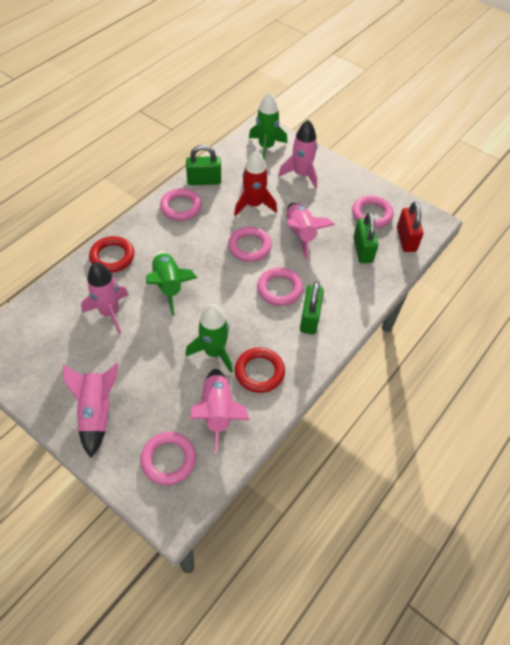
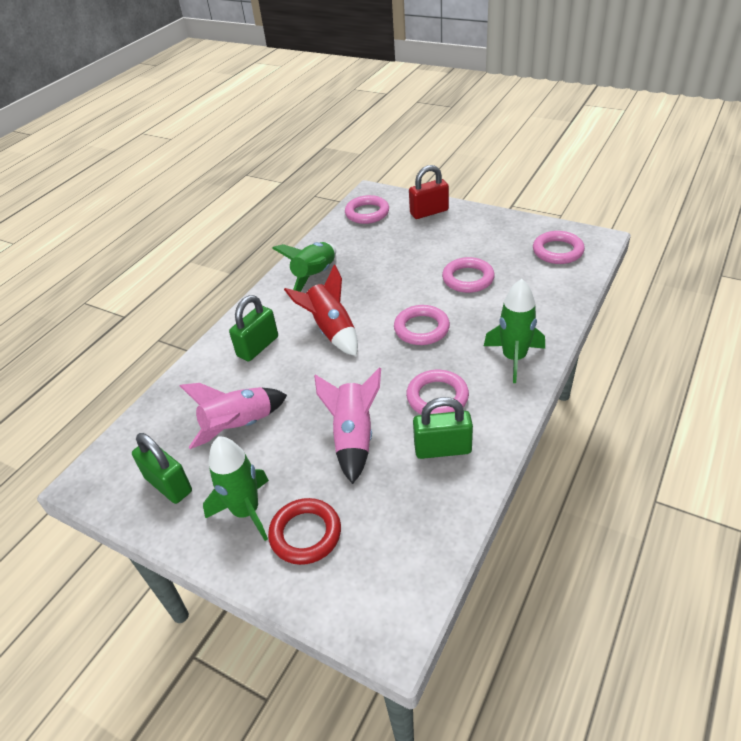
pink rocket: [63,363,119,458] [81,262,129,334] [190,369,249,453] [278,120,317,189] [286,203,335,260] = 5 -> [180,383,287,449] [314,368,381,484] = 2
red ring: [89,236,134,272] [235,347,285,393] = 2 -> [268,498,341,565] = 1

